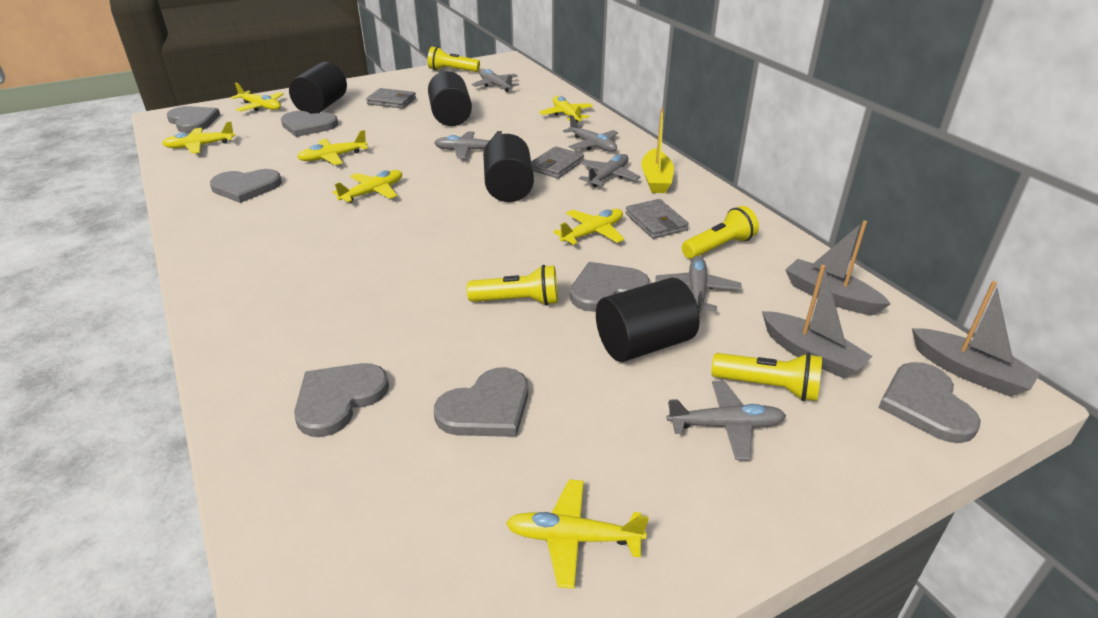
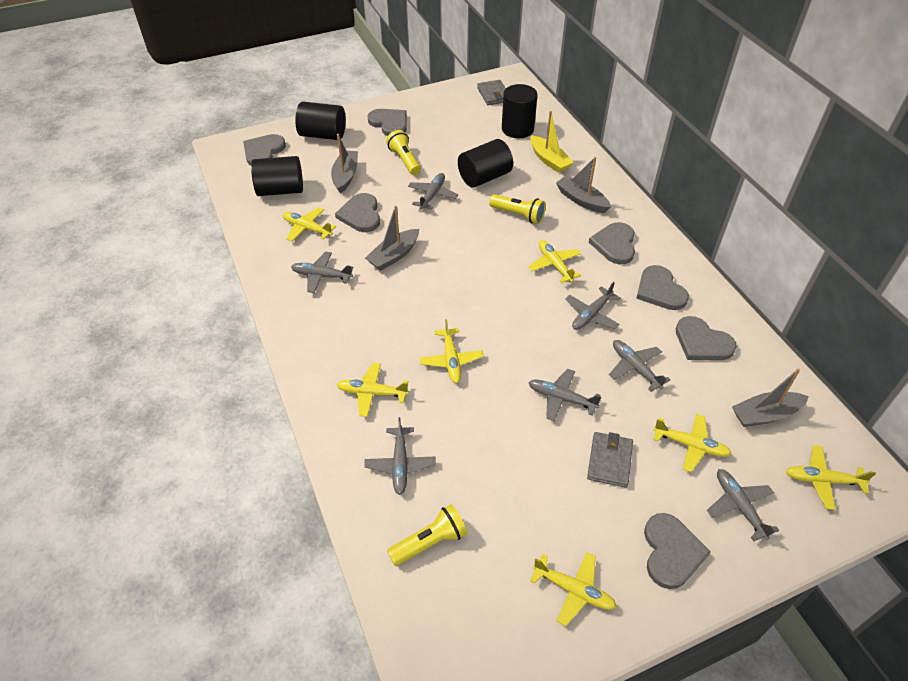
grey boat: [762,265,873,379] [785,220,891,315] [912,281,1040,397] = 3 -> [331,134,358,193] [365,205,419,271] [556,157,611,213] [732,369,809,427] = 4
grey plane: [434,131,502,159] [471,69,519,92] [563,115,618,152] [579,154,641,187] [655,256,742,313] [667,381,786,460] = 6 -> [291,252,353,293] [364,417,436,495] [408,173,458,210] [528,369,602,421] [565,282,621,330] [609,340,670,392] [707,469,779,541] = 7
grey wallet: [366,88,416,109] [531,146,584,179] [625,199,689,239] = 3 -> [477,80,506,105] [587,432,633,488] = 2
yellow flashlight: [428,46,480,72] [467,265,558,306] [682,206,759,259] [711,353,822,401] = 4 -> [386,130,421,175] [387,504,467,566] [489,194,546,224] = 3

